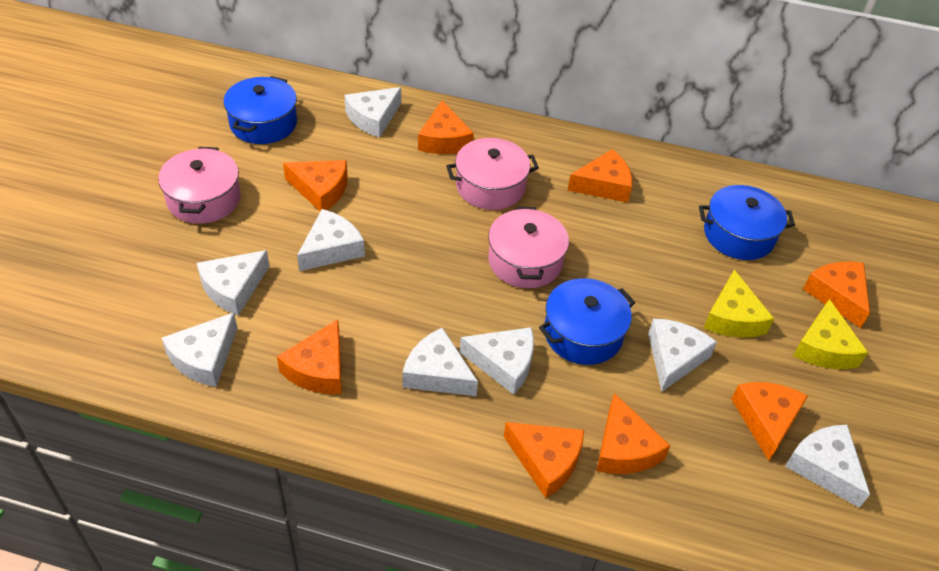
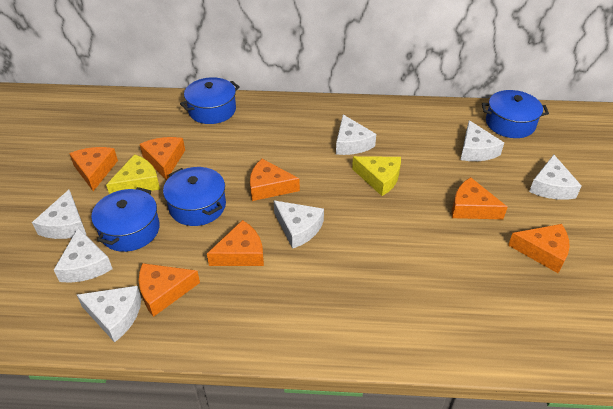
blue pot: [224,76,297,144] [539,278,635,365] [699,185,795,260] = 3 -> [91,187,160,252] [163,167,226,226] [180,77,240,124] [482,90,549,138] = 4
orange cheese: [277,319,342,394] [283,160,348,212] [418,100,474,154] [504,422,584,498] [567,149,632,203] [596,393,671,474] [731,382,808,461] [803,261,870,328] = 8 -> [69,147,118,191] [139,263,200,317] [140,137,185,180] [207,220,264,266] [250,159,300,201] [452,177,508,219] [508,224,570,273] = 7
pink pot: [158,147,241,224] [446,138,539,210] [488,206,569,288] = 3 -> none = 0
white cheese: [162,313,237,387] [197,250,269,316] [297,209,365,271] [344,87,401,138] [402,328,478,396] [460,327,534,395] [648,319,717,391] [785,425,870,508] = 8 -> [32,190,86,239] [54,228,113,283] [77,286,141,342] [274,201,324,249] [336,115,376,155] [461,120,504,161] [529,155,582,200] = 7

